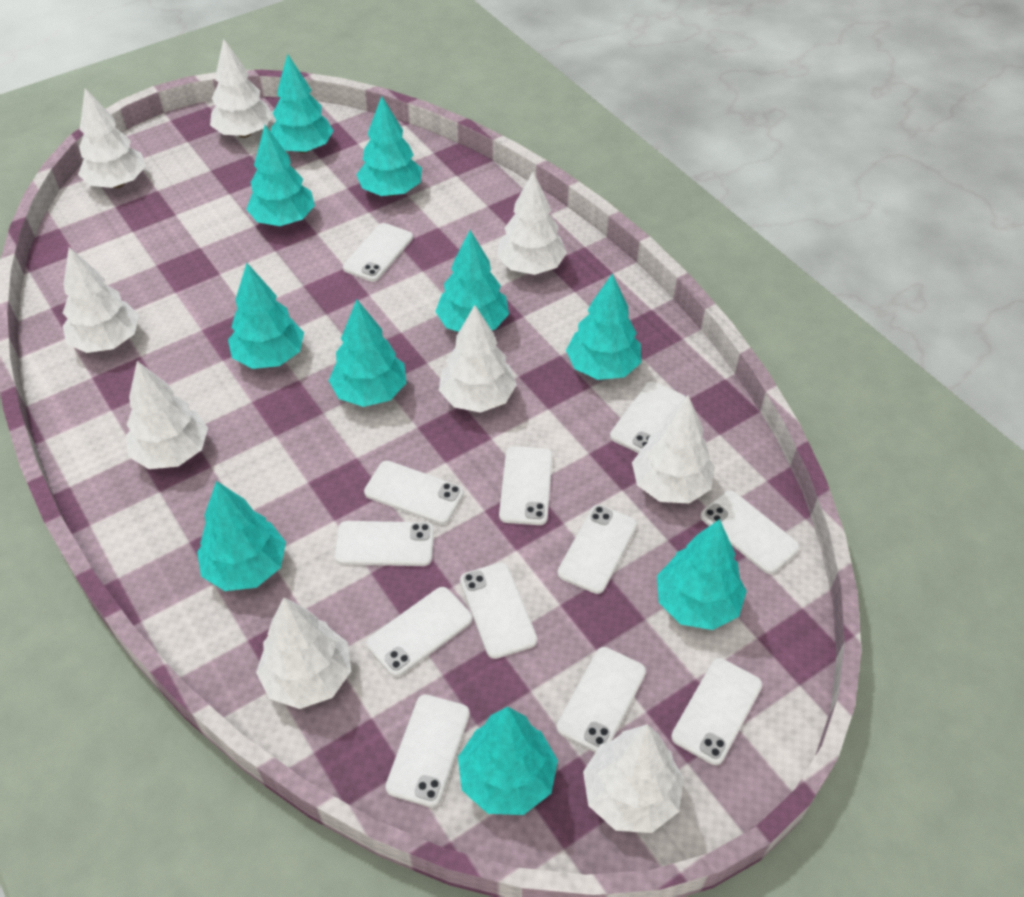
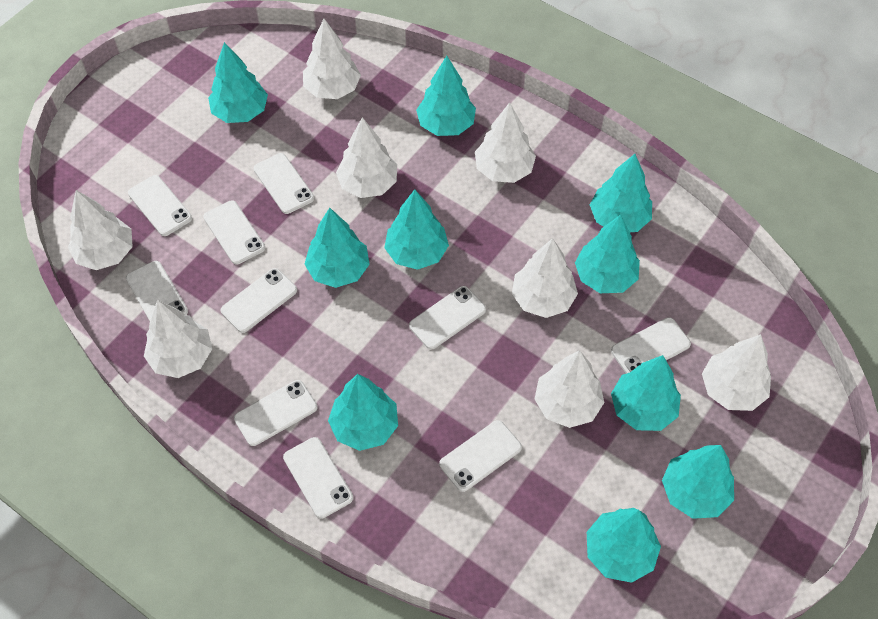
white phone: [334,521,434,566] [343,223,413,282] [364,461,464,525] [366,587,472,677] [385,694,470,808] [460,563,537,659] [499,446,553,525] [557,647,646,753] [558,505,637,594] [610,381,686,453] [671,658,762,765] [700,491,800,574] = 12 -> [126,261,188,321] [128,175,192,236] [203,200,265,265] [220,268,297,333] [234,380,318,446] [254,153,314,214] [283,437,353,519] [409,286,486,349] [439,420,522,492] [611,317,691,374] = 10
white tree: [63,247,139,353] [78,88,146,188] [126,361,208,469] [210,38,273,138] [256,598,351,709] [439,305,517,413] [497,172,567,275] [583,724,684,833] [632,395,715,504] = 9 -> [68,190,133,270] [144,300,212,378] [303,19,361,99] [336,117,397,198] [475,102,536,183] [512,238,578,318] [535,350,604,428] [702,334,771,411] = 8

